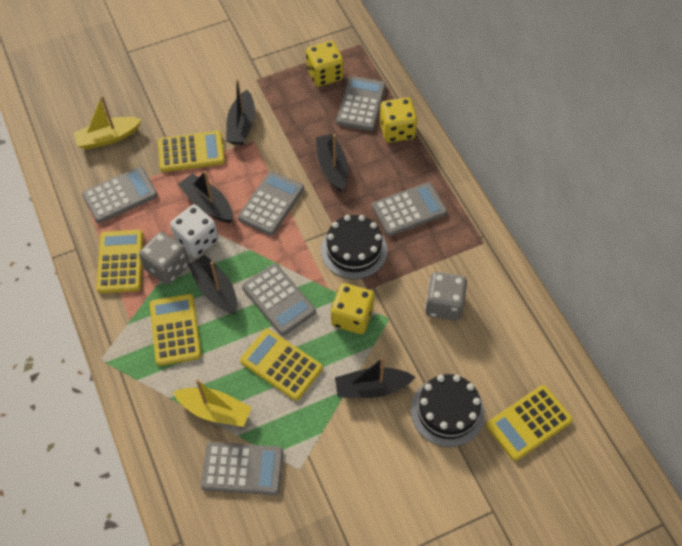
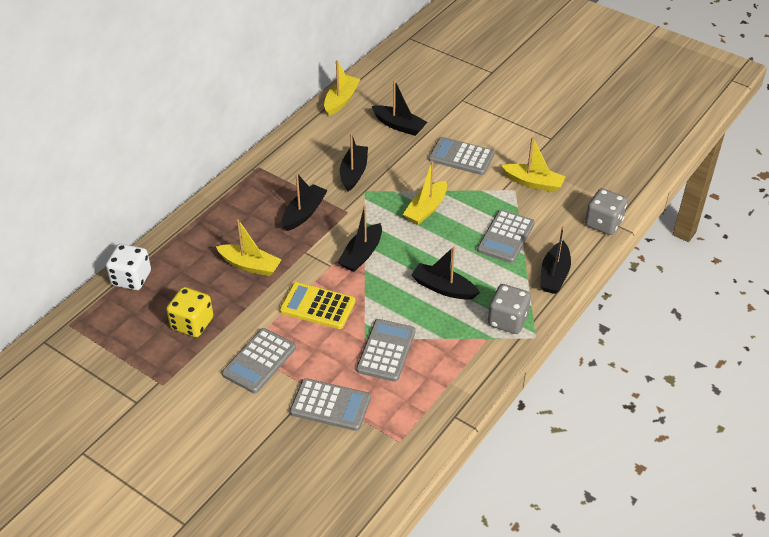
black boat: [178,171,233,223] [188,255,237,314] [226,79,255,145] [315,134,348,192] [335,357,415,398] = 5 -> [282,173,327,231] [338,206,382,272] [340,133,368,192] [371,80,427,136] [411,246,480,300] [540,225,571,294] = 6
black cake: [321,215,387,279] [411,374,484,447] = 2 -> none = 0
grey calculator: [82,167,158,223] [201,442,283,495] [238,171,304,236] [242,264,316,336] [336,76,386,131] [372,182,447,236] = 6 -> [222,328,296,393] [290,378,371,431] [356,319,415,382] [429,137,495,175] [477,210,535,263] = 5
yellow boat: [73,96,142,149] [173,379,252,427] = 2 -> [216,219,282,276] [324,60,361,115] [403,161,447,225] [502,137,566,192] = 4
yellow calculator: [97,230,143,293] [150,294,201,366] [158,131,225,172] [240,329,323,401] [486,385,573,461] = 5 -> [280,282,355,329] = 1
yellow dice: [306,41,344,87] [331,283,374,334] [380,98,417,142] = 3 -> [166,287,213,337] = 1

